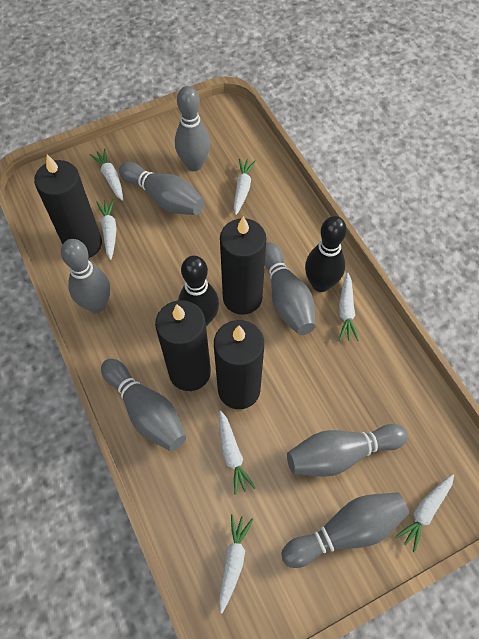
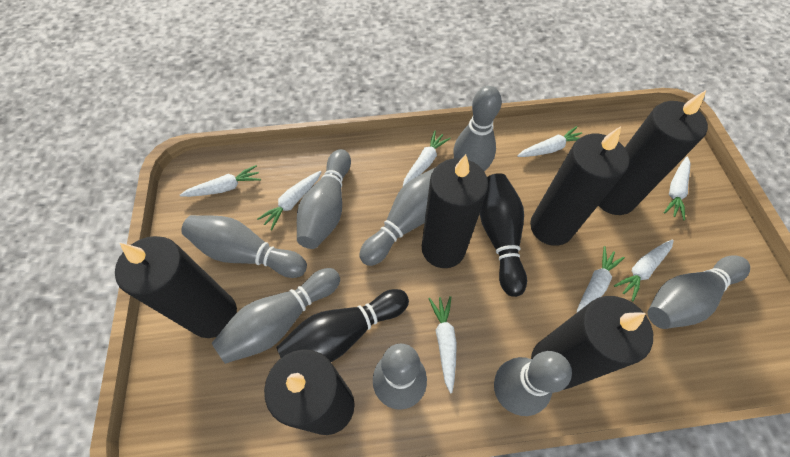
black candle: [34,155,102,258] [155,300,211,391] [214,320,264,409] [220,216,266,315] = 4 -> [115,236,237,338] [264,349,355,435] [422,154,488,268] [530,126,629,246] [531,296,653,390] [598,90,708,215] = 6
grey bowling pin: [61,239,111,313] [101,358,186,451] [119,162,205,215] [175,86,210,171] [265,242,316,335] [282,492,409,568] [287,424,408,477] = 7 -> [181,215,307,278] [212,268,340,364] [297,149,351,249] [359,167,436,266] [373,344,427,410] [453,86,502,171] [494,351,572,416] [648,255,750,329] = 8
white carrot: [90,148,123,201] [96,199,117,260] [219,411,256,495] [219,514,253,613] [234,159,256,215] [339,272,359,341] [395,474,454,552] = 7 -> [180,165,261,197] [257,171,322,230] [403,131,451,186] [429,296,457,393] [517,126,582,157] [577,246,625,312] [614,239,674,302] [664,157,691,220] = 8

